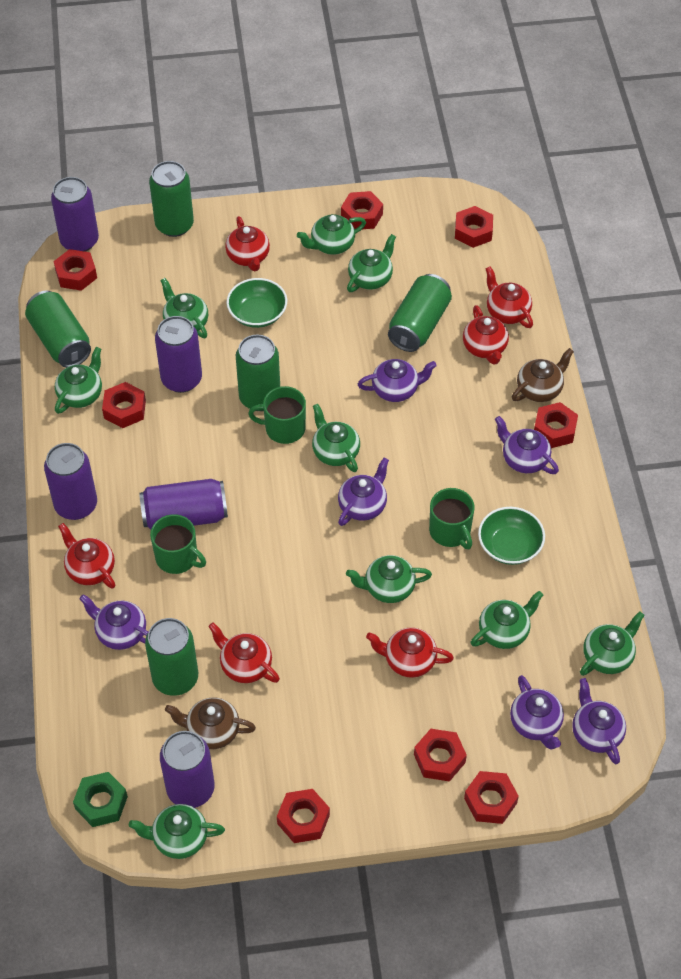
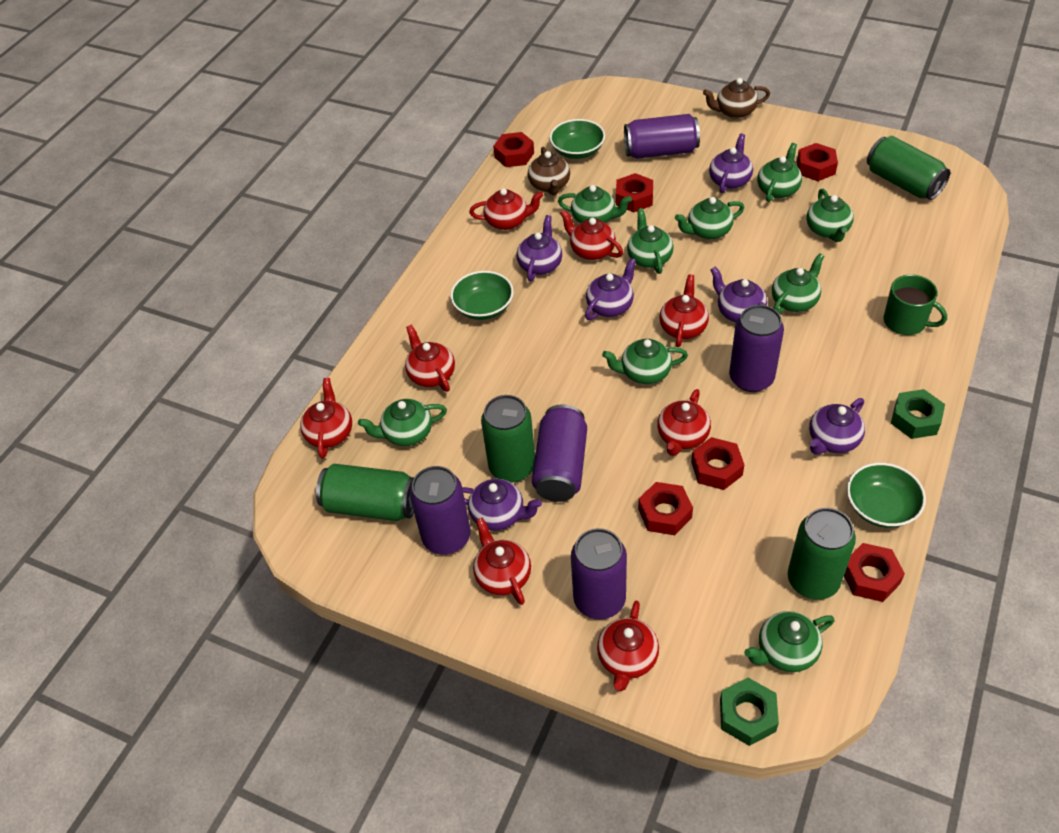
green bowl: [227,278,287,328] [478,507,545,565] = 2 -> [450,271,514,320] [550,119,605,159] [847,463,926,528] = 3
green can: [25,290,91,368] [145,618,198,696] [149,161,194,237] [236,335,280,411] [388,274,452,352] = 5 -> [316,464,414,521] [481,395,535,483] [788,508,856,600] [867,136,950,200] = 4
green mug: [150,514,206,574] [248,386,306,444] [429,488,474,549] = 3 -> [883,274,947,335] = 1
green nut: [73,772,128,827] = 1 -> [720,678,779,746] [891,389,945,439] = 2
red nut: [54,249,97,291] [102,382,146,428] [277,789,330,843] [341,191,383,229] [414,729,467,781] [455,206,493,248] [464,771,519,824] [534,402,578,448] = 8 -> [493,132,534,167] [616,173,653,212] [638,482,693,535] [691,437,744,490] [797,143,838,181] [844,543,905,602] = 6
red teapot: [58,523,115,589] [208,623,280,683] [225,216,270,271] [366,628,454,678] [463,305,509,365] [486,266,533,328] = 6 -> [300,378,352,459] [405,325,455,392] [469,188,543,230] [473,517,531,605] [560,210,623,260] [597,601,659,691] [657,389,711,456] [659,274,709,347] = 8

